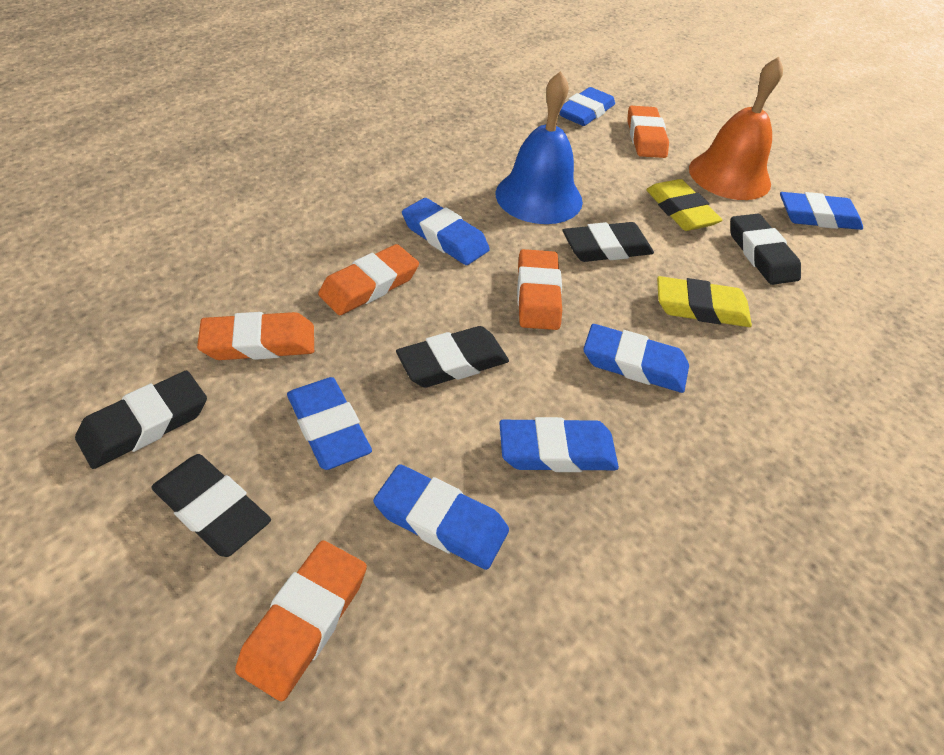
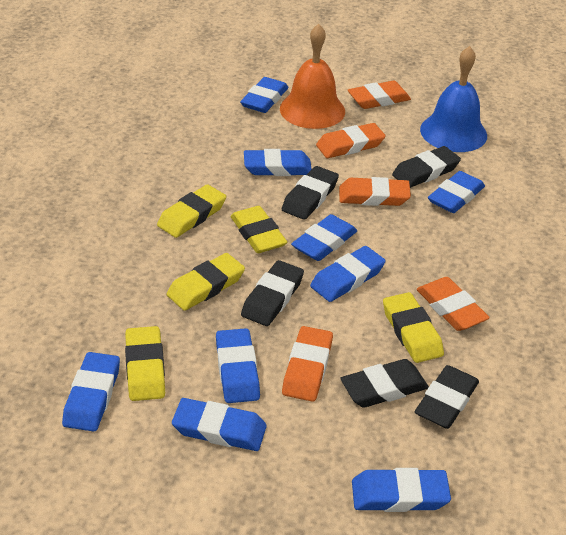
blue eraser: [287,377,372,470] [373,464,509,570] [402,198,490,265] [499,417,619,472] [559,87,615,126] [583,324,689,393] [780,192,863,230] = 7 -> [62,352,120,432] [172,398,267,451] [216,328,260,403] [240,77,288,113] [244,149,312,176] [291,214,357,261] [310,246,386,302] [352,468,451,512] [428,171,485,213] = 9
yellow eraser: [646,179,722,231] [657,276,752,327] = 2 -> [125,326,165,401] [157,184,226,238] [167,253,245,311] [231,206,287,253] [383,292,444,363] = 5

